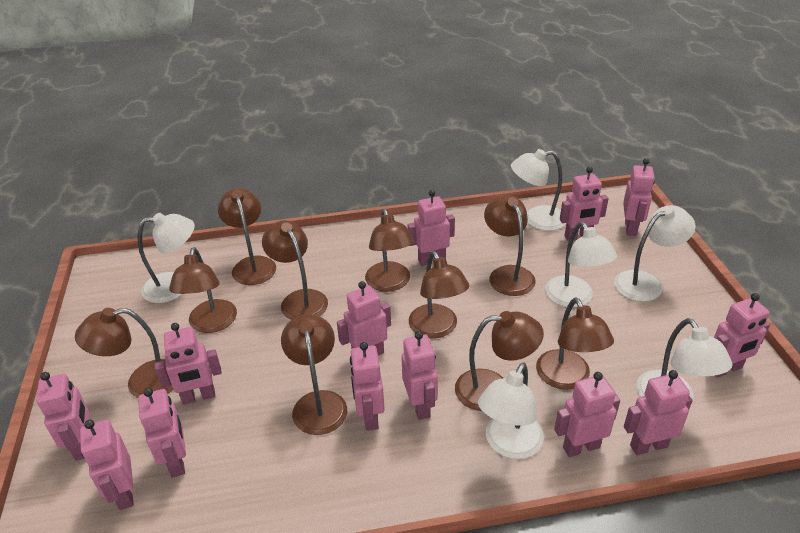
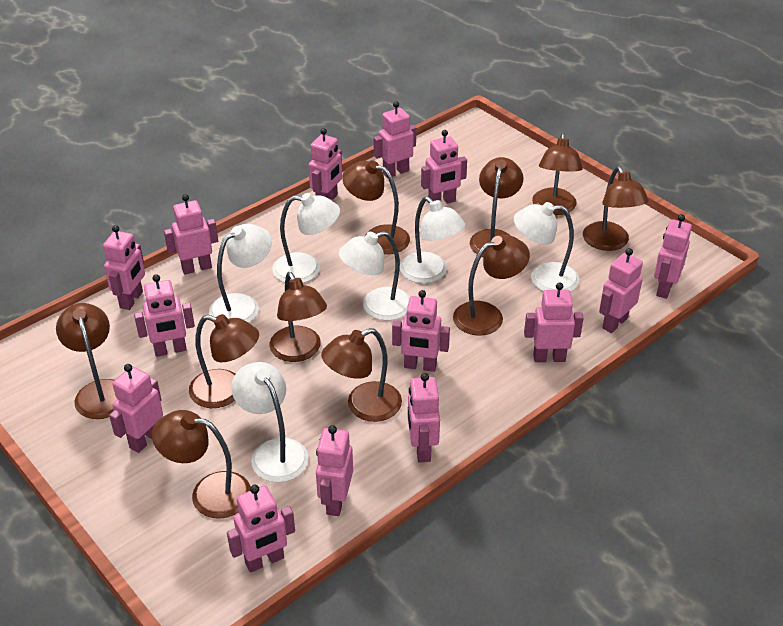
pink robot: [36,372,89,461] [80,419,134,510] [138,388,186,478] [155,323,222,405] [337,281,391,355] [350,342,385,431] [401,331,438,420] [407,190,455,266] [554,372,620,457] [560,167,609,242] [623,158,655,236] [624,370,693,455] [714,293,770,378] = 13 -> [103,225,145,310] [109,364,163,453] [134,274,195,357] [164,194,218,274] [227,485,295,573] [308,128,342,200] [316,425,353,516] [373,101,416,178] [392,290,450,372] [408,373,440,463] [421,130,467,204] [524,282,584,362] [599,248,643,333] [654,214,692,299] = 14

